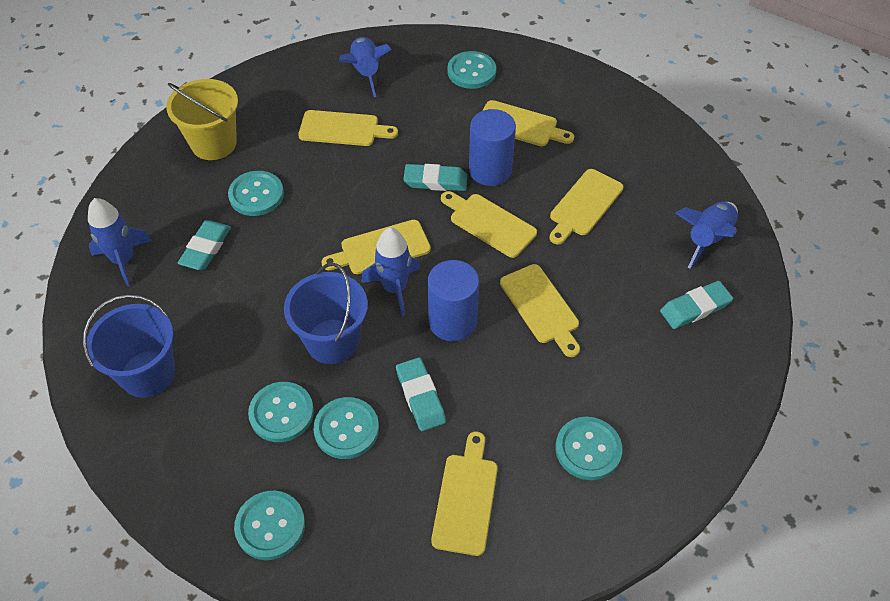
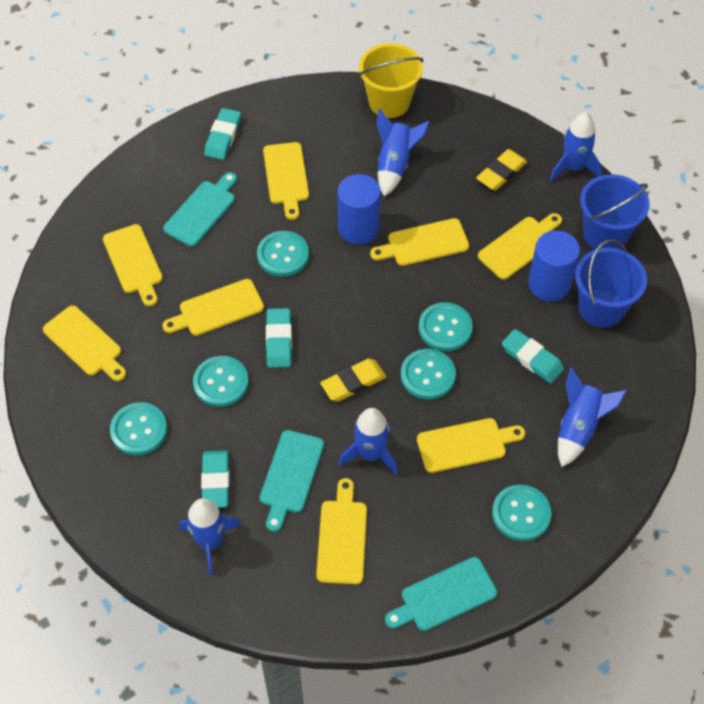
blue rocket: [88,198,152,286] [339,37,392,97] [361,228,420,316] [675,202,738,268] = 4 -> [179,498,241,575] [339,408,398,475] [377,109,430,197] [550,112,602,181] [558,368,627,467] = 5
turquoise cutting board: none = 0 -> [163,172,237,247] [260,430,324,532] [385,557,497,631] = 3
yellow cutting board: [298,110,398,146] [321,220,431,274] [431,432,498,556] [441,191,537,258] [482,100,574,146] [500,264,580,357] [549,169,623,244] = 7 -> [43,305,126,381] [103,224,163,306] [162,279,264,336] [263,142,309,220] [316,478,367,584] [370,218,469,266] [417,418,525,473] [478,213,562,280] = 8
yellow eraser: none = 0 -> [320,359,386,401] [476,149,527,191] = 2

